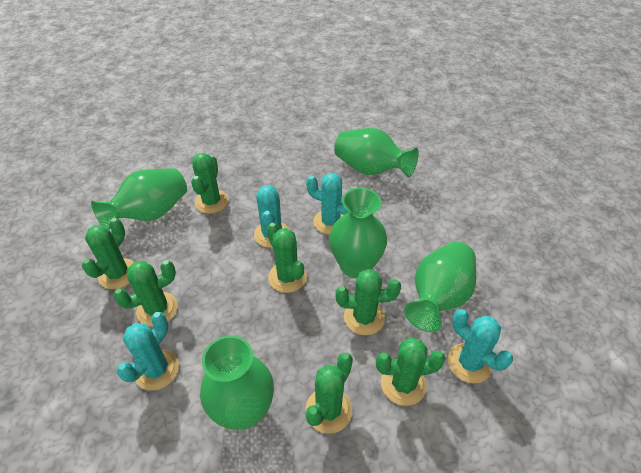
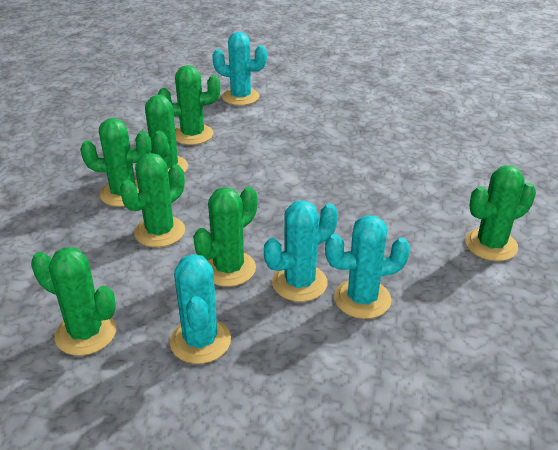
green vase: [91,168,187,230] [200,335,274,430] [329,188,387,278] [334,128,419,177] [404,241,476,332] = 5 -> none = 0

